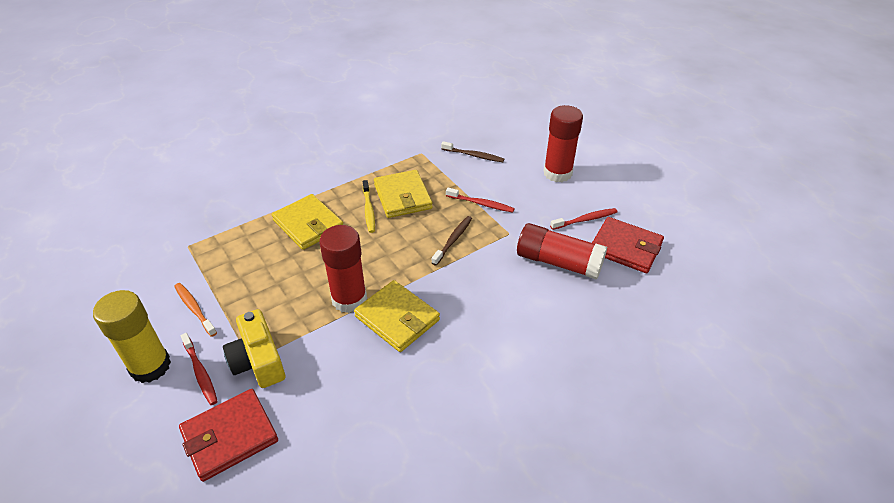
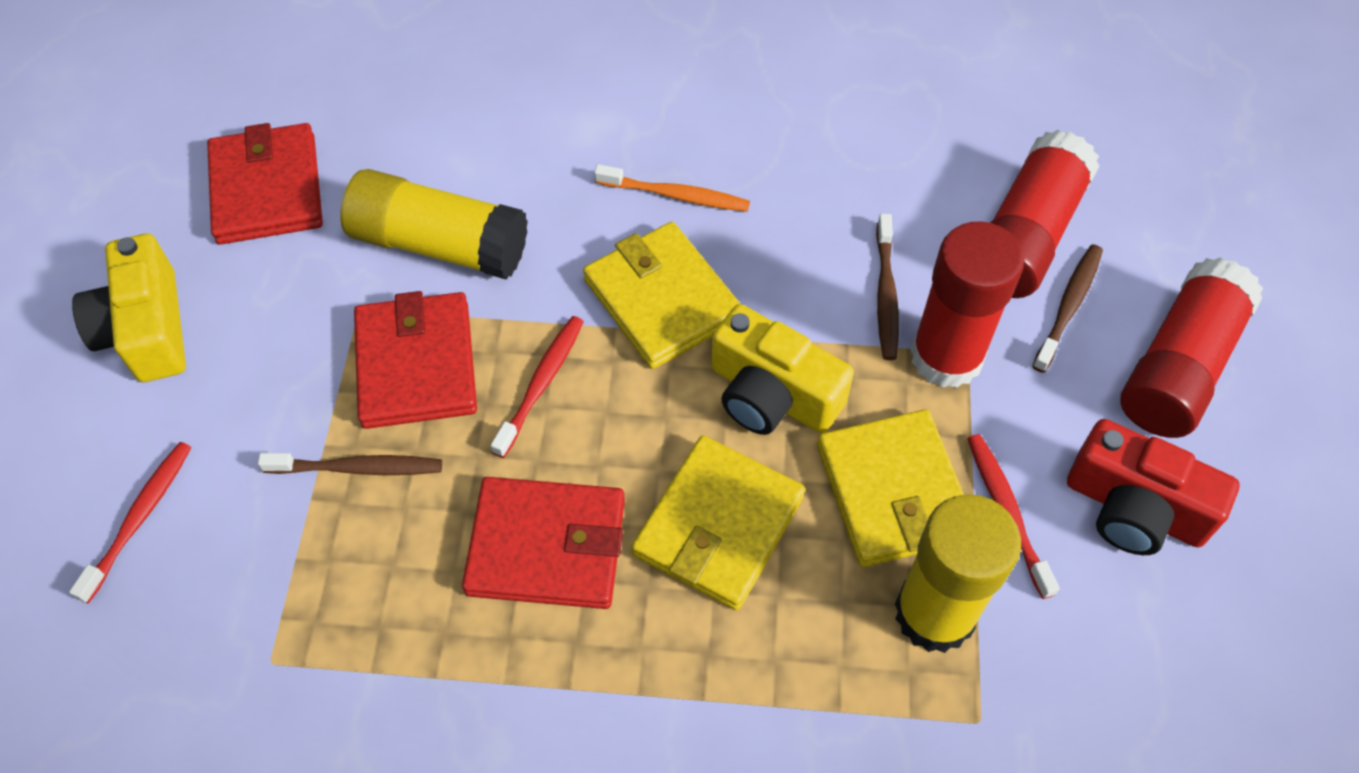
brown toothbrush: [432,216,472,265] [441,141,504,162] = 2 -> [258,453,442,475] [876,214,899,360] [1032,244,1103,373] = 3
red camera: none = 0 -> [1067,419,1240,555] = 1
red wallet: [179,389,278,482] [592,217,664,273] = 2 -> [207,123,323,245] [354,291,477,429] [462,477,625,609] = 3
yellow camera: [223,309,285,388] = 1 -> [72,233,186,382] [711,304,854,435] = 2
yellow glue stick: [93,290,171,383] = 1 -> [340,169,528,280] [895,494,1021,653] = 2
yellow toothbrush: [363,180,375,233] = 1 -> none = 0

